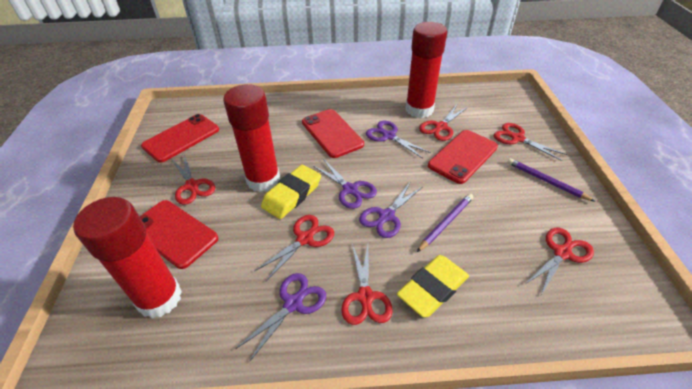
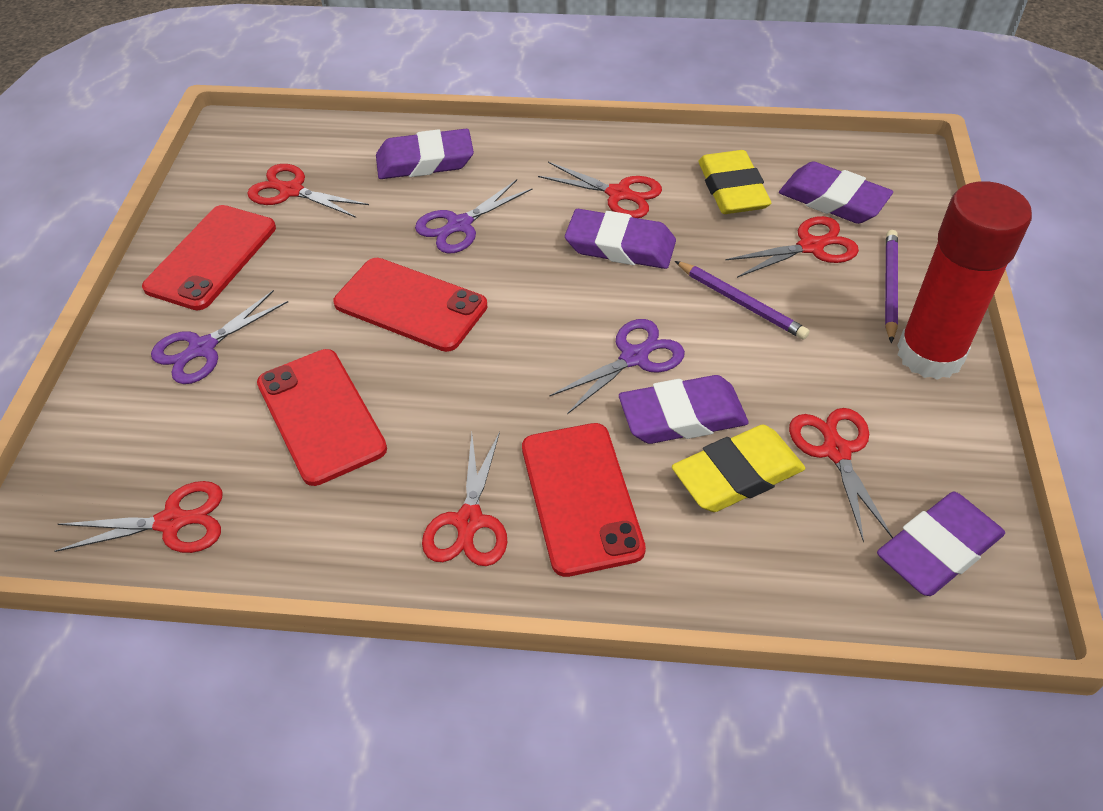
purple eraser: none = 0 -> [376,129,474,179] [565,209,676,269] [619,375,749,444] [779,161,893,224] [877,492,1005,596] = 5
purple scissors: [236,273,326,362] [313,159,377,209] [359,181,422,238] [366,121,431,158] = 4 -> [151,290,288,384] [415,180,532,253] [549,319,685,414] = 3
red glue stick: [73,197,182,318] [223,84,280,192] [406,22,447,118] = 3 -> [897,181,1032,380] = 1

